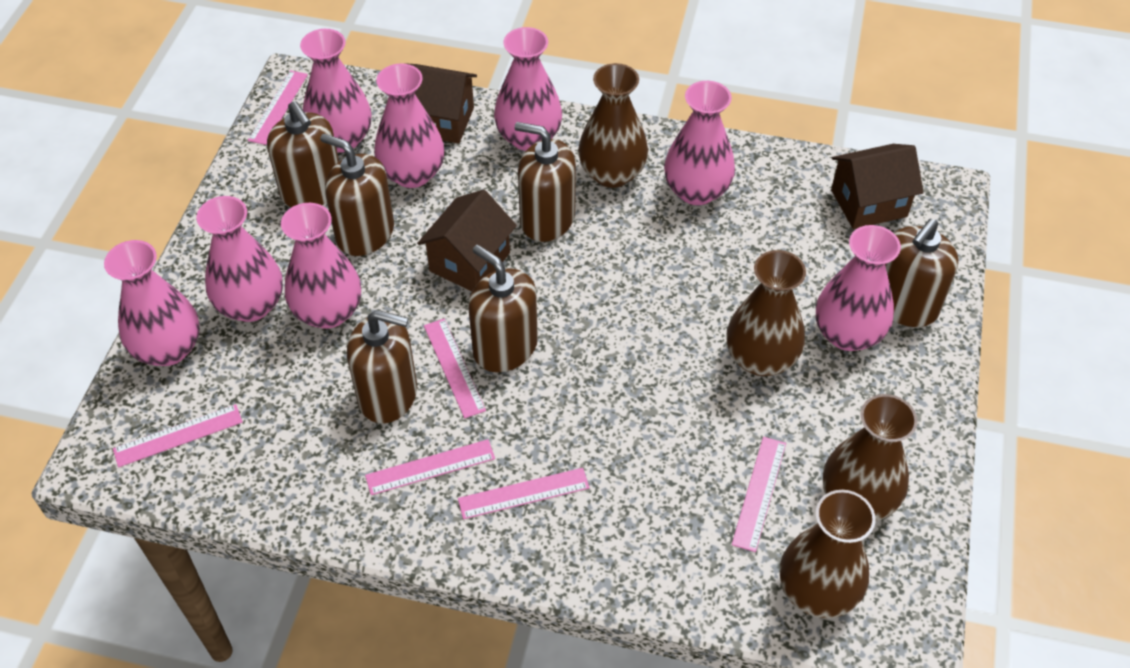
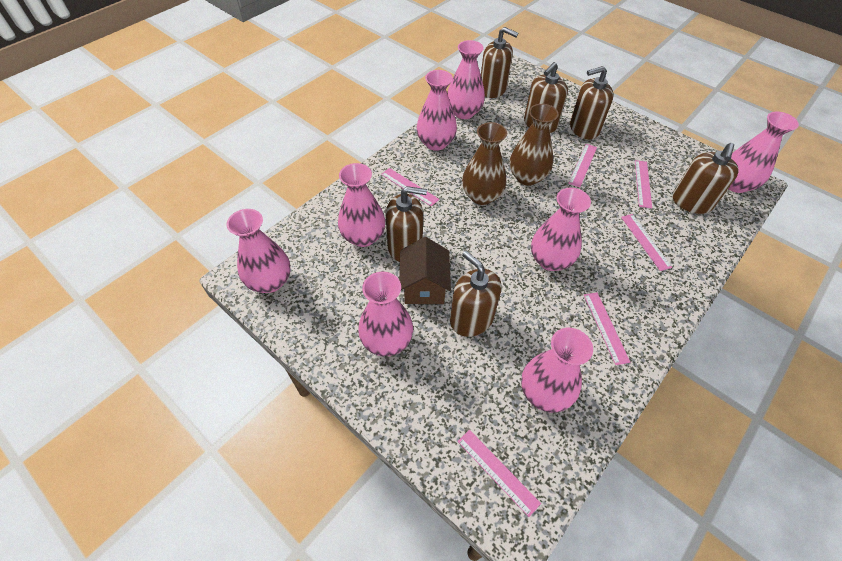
brown house: [404,63,477,144] [417,189,517,291] [831,144,924,229] = 3 -> [399,237,451,304] = 1
brown vase: [578,63,648,188] [726,250,806,376] [780,490,876,618] [823,394,918,521] = 4 -> [462,122,507,205] [510,104,559,186] = 2

